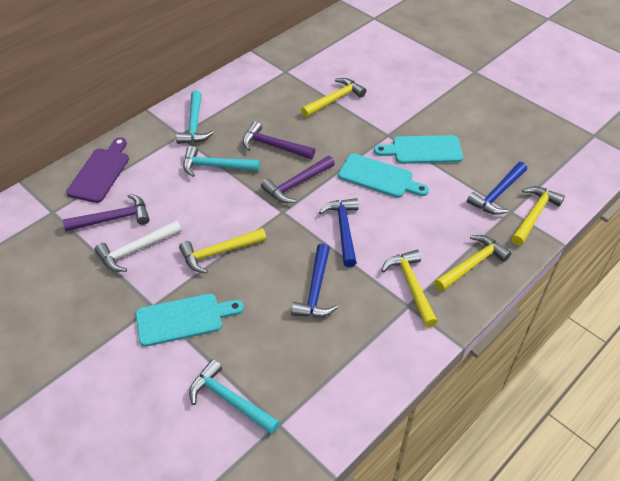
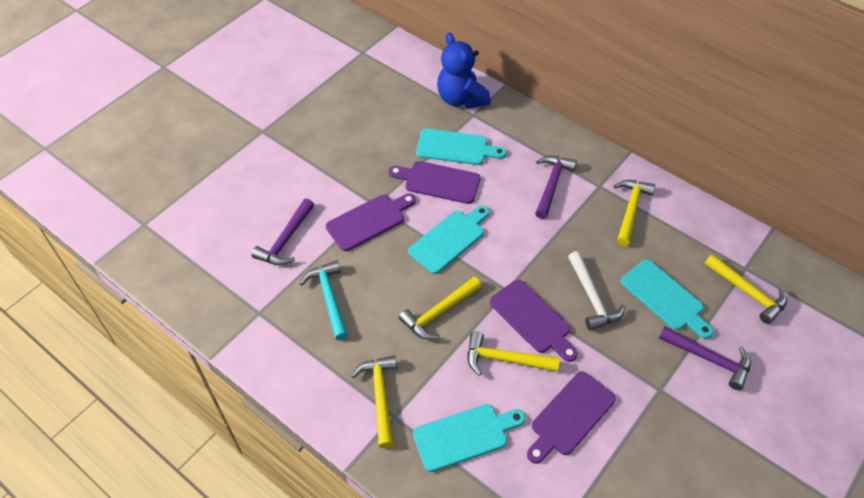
blue hammer: [291,243,338,317] [319,198,359,267] [467,162,527,215] = 3 -> none = 0
blue teddy bear: none = 0 -> [437,33,490,109] = 1
purple cutting board: [66,137,129,203] = 1 -> [326,193,416,251] [388,161,481,204] [490,279,578,362] [527,371,616,464] = 4
turquoise cutting board: [136,294,244,347] [338,154,429,198] [374,135,463,164] = 3 -> [408,205,489,274] [413,404,526,472] [416,129,507,165] [620,260,714,339] = 4
turquoise hammer: [176,91,214,144] [183,146,260,177] [189,359,280,435] = 3 -> [300,260,348,340] = 1

